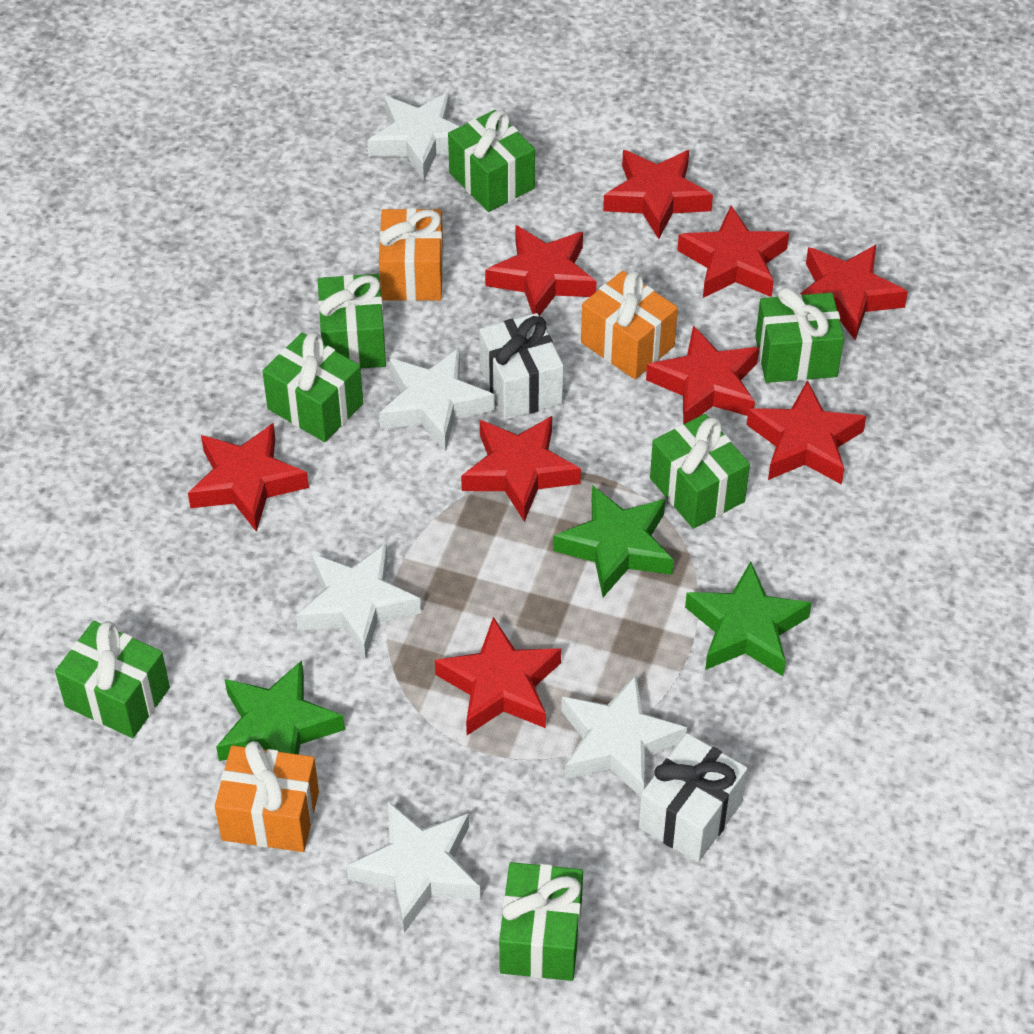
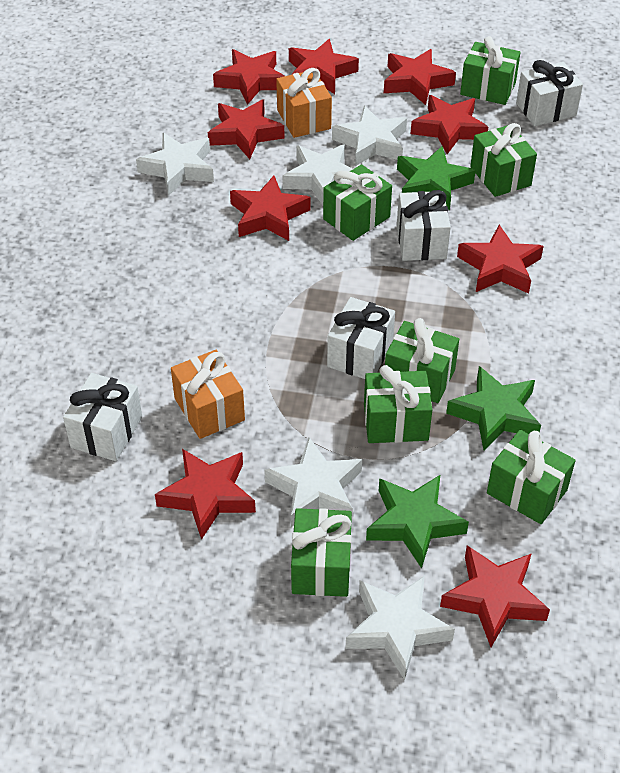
orange gift: [215,741,319,852] [379,208,443,301] [581,271,678,379] = 3 -> [171,350,245,439] [276,68,332,138] = 2
white gift: [479,313,563,420] [639,733,747,862] = 2 -> [63,373,142,461] [327,297,395,379] [397,190,451,261] [516,60,583,126] = 4

